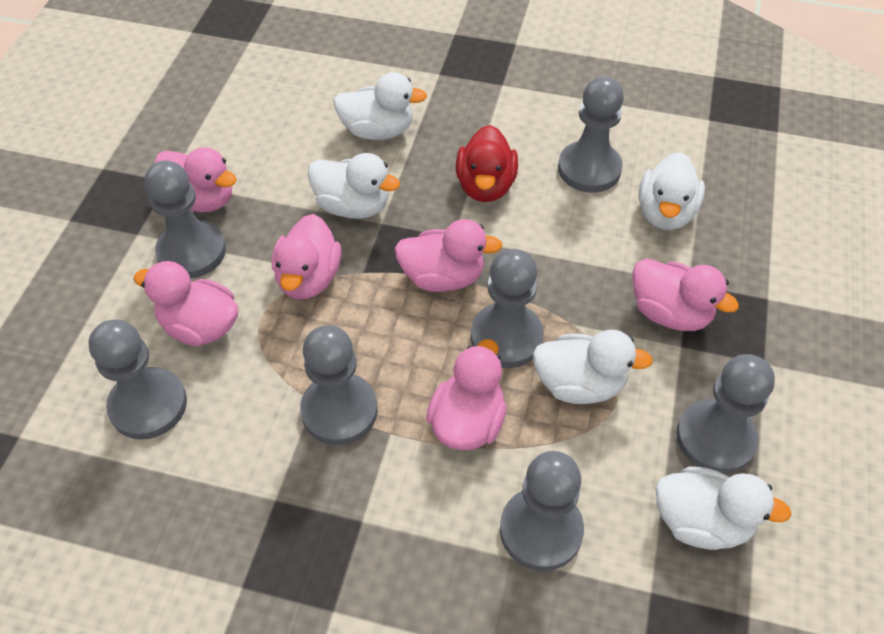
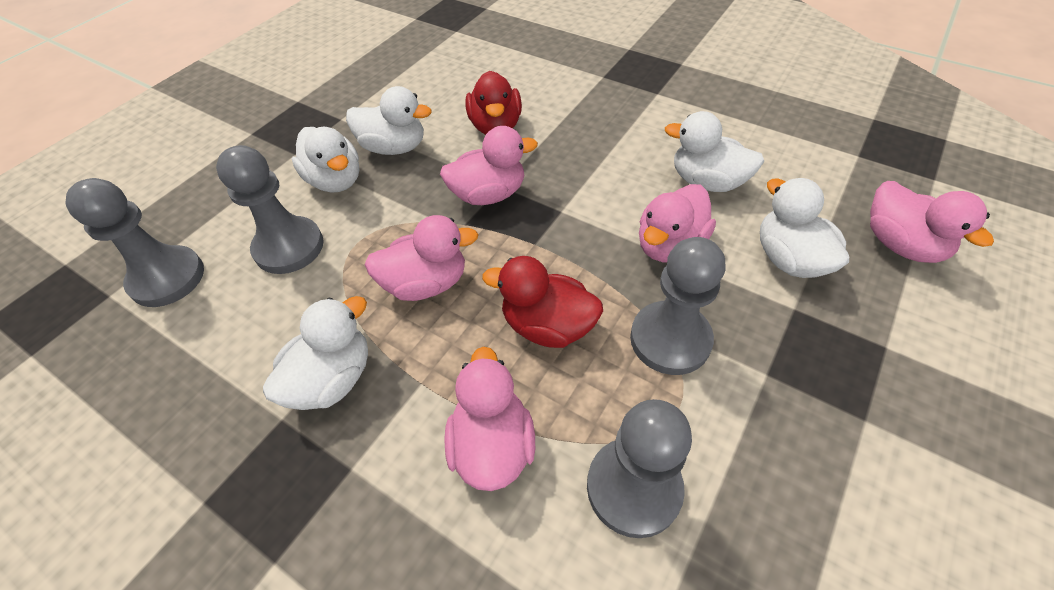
grey pawn: [88,319,187,440] [144,160,226,278] [300,325,378,445] [471,249,544,368] [500,451,584,571] [558,77,624,193] [676,354,775,474] = 7 -> [65,178,204,307] [216,145,324,274] [587,399,692,538] [630,237,725,375] = 4
pink duck: [133,261,238,346] [154,147,237,212] [272,214,341,299] [394,219,503,292] [426,339,506,450] [632,258,739,331] = 6 -> [364,215,479,301] [440,126,538,205] [444,346,535,491] [639,184,716,262] [870,181,994,263] = 5
red duck: [456,125,518,202] = 1 -> [466,71,522,135] [482,256,603,348] = 2

